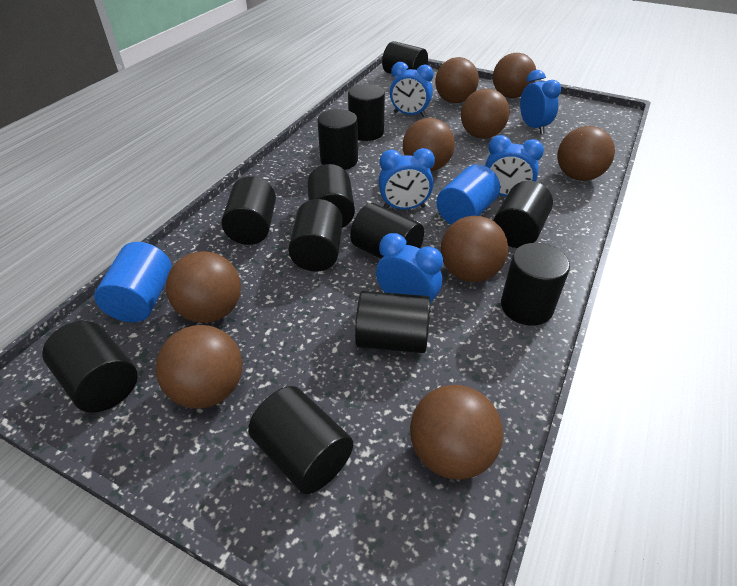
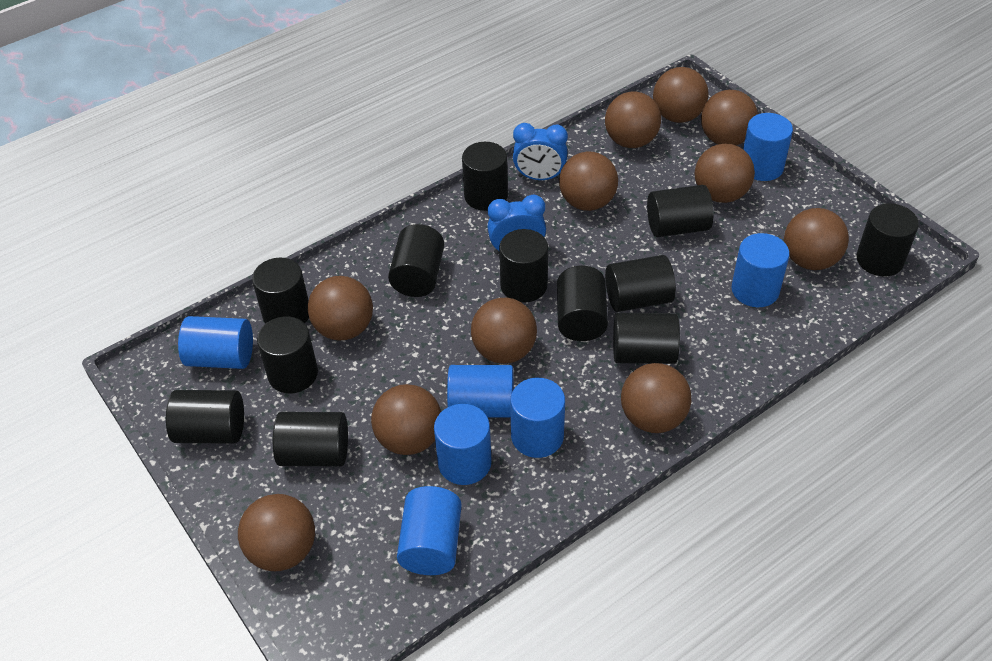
blue clock: [376,233,443,311] [379,148,435,209] [390,62,434,117] [485,135,544,197] [520,70,561,134] = 5 -> [487,194,546,255] [513,123,568,180] = 2
blue cylinder: [94,242,172,322] [436,164,500,225] = 2 -> [178,316,253,369] [397,486,462,575] [434,404,492,485] [447,365,513,418] [510,378,565,458] [732,233,790,307] [743,113,793,181] = 7
brown ball: [156,325,242,409] [166,251,241,323] [403,118,455,171] [410,385,503,480] [435,57,479,103] [441,216,508,282] [461,88,510,139] [493,53,536,98] [557,126,615,181] = 9 -> [238,494,315,571] [308,276,373,341] [371,384,441,455] [471,298,537,364] [559,152,618,211] [605,92,661,148] [621,363,691,433] [653,67,709,123] [695,143,755,203] [701,90,758,145] [784,208,849,270] = 11

